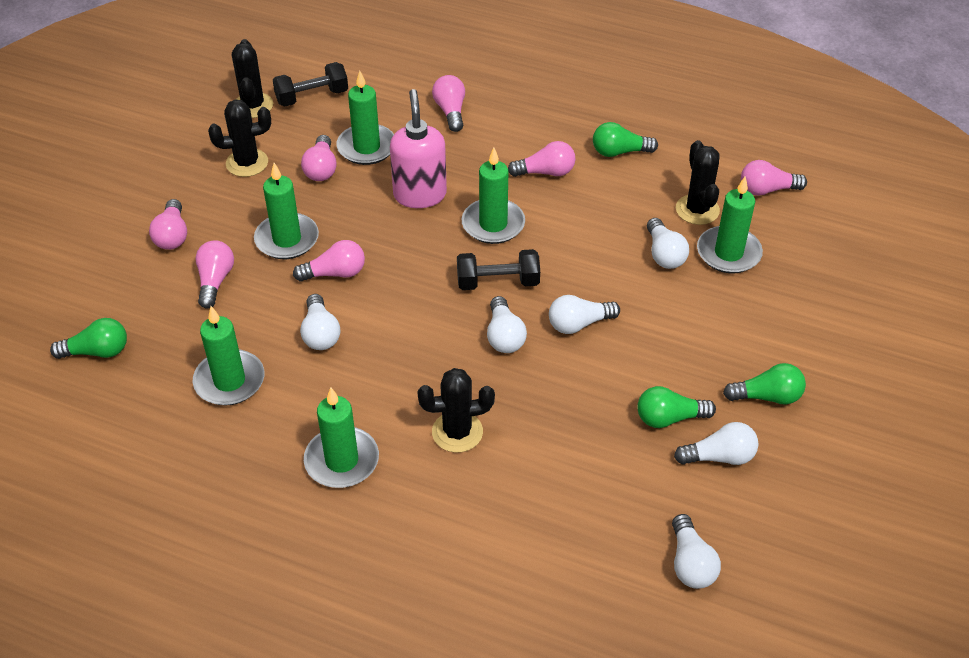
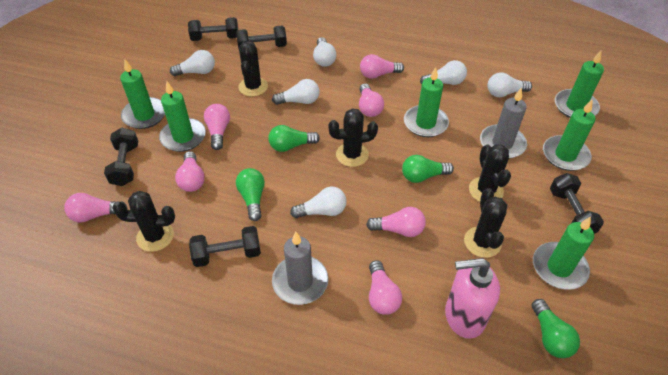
black cactus: [208,100,271,177] [232,39,273,118] [417,368,495,453] [676,140,720,225] = 4 -> [112,191,175,252] [239,41,268,97] [328,108,378,167] [464,188,507,258] [469,144,511,202] = 5
black dumbbell: [273,62,348,107] [457,249,540,290] = 2 -> [104,128,138,186] [188,17,238,41] [189,226,261,267] [236,26,287,49] [550,173,604,234] = 5
grey candle: none = 0 -> [272,232,328,305] [480,87,527,159] = 2

